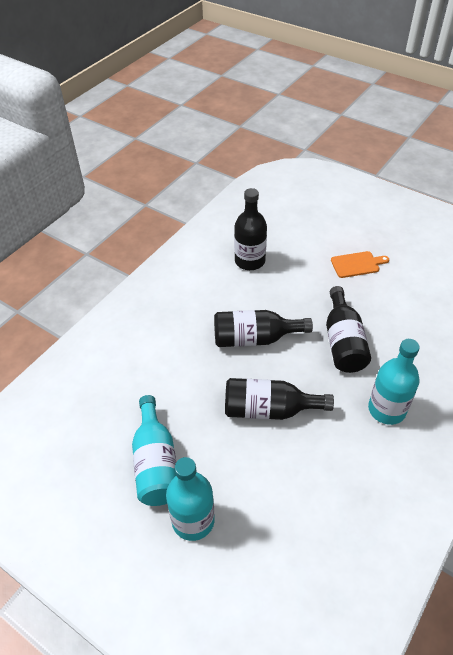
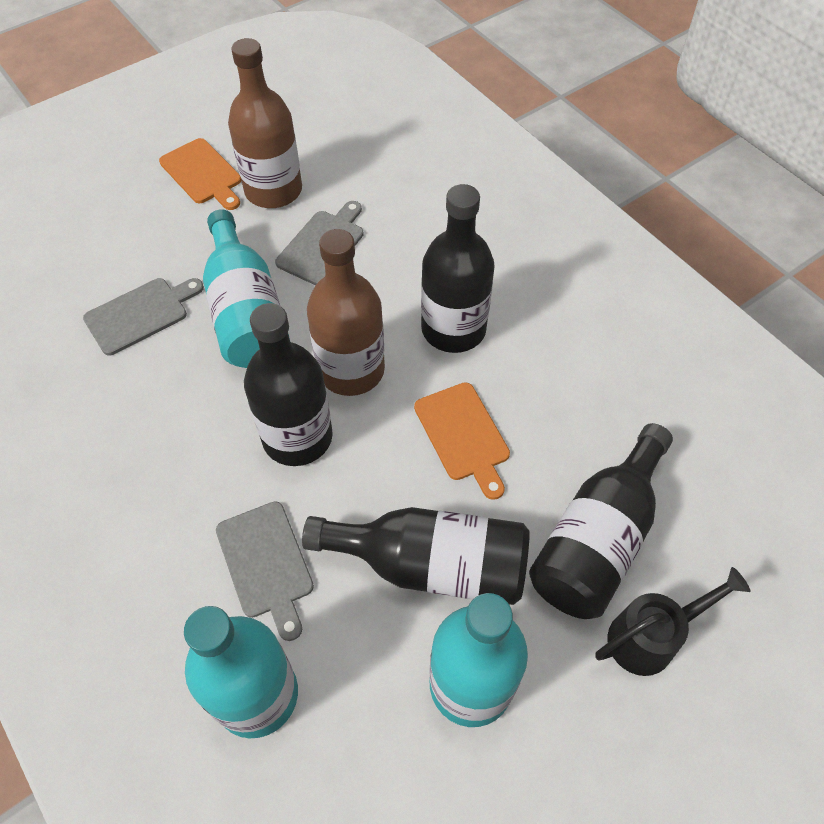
black watering can: none = 0 -> [595,567,751,676] = 1
brown bottle: none = 0 -> [228,38,302,208] [307,229,385,396] = 2
grey cutting board: none = 0 -> [83,278,204,355] [216,502,314,641] [275,201,364,285] = 3
orange cutting board: [331,251,389,278] = 1 -> [159,138,241,210] [414,382,510,500] = 2

